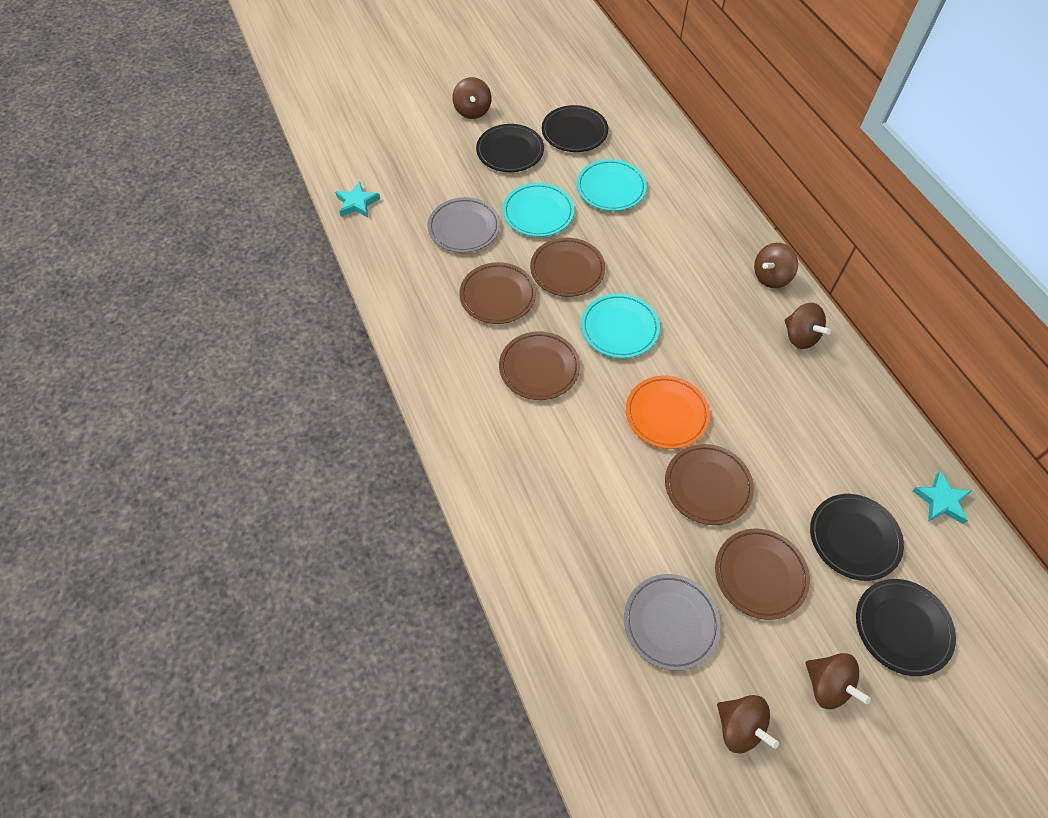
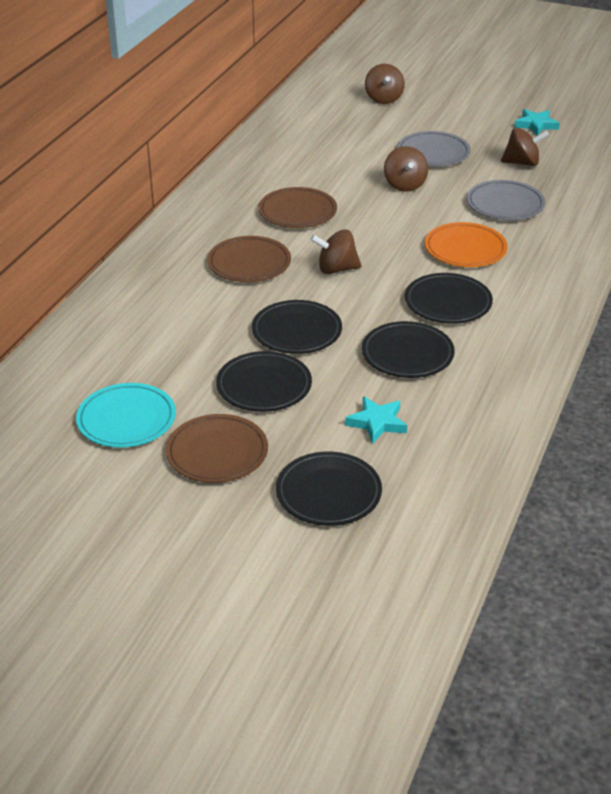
black plate: [476,124,544,172] [542,105,608,152] [810,494,904,581] [856,579,956,676] = 4 -> [216,351,312,412] [252,300,342,354] [276,452,382,526] [362,321,455,378] [405,273,493,324] = 5
brown plate: [459,262,536,324] [499,331,580,400] [530,238,605,297] [665,444,754,525] [715,529,810,620] = 5 -> [166,414,268,483] [207,236,291,282] [258,187,337,228] = 3
brown spinning top: [453,77,491,119] [717,695,779,753] [754,243,798,288] [785,303,831,349] [805,653,871,709] = 5 -> [310,229,362,274] [365,64,405,104] [384,146,428,192] [501,127,549,166] = 4
turquoise plate: [503,183,574,237] [577,159,647,211] [581,293,660,358] = 3 -> [76,383,176,448] = 1

